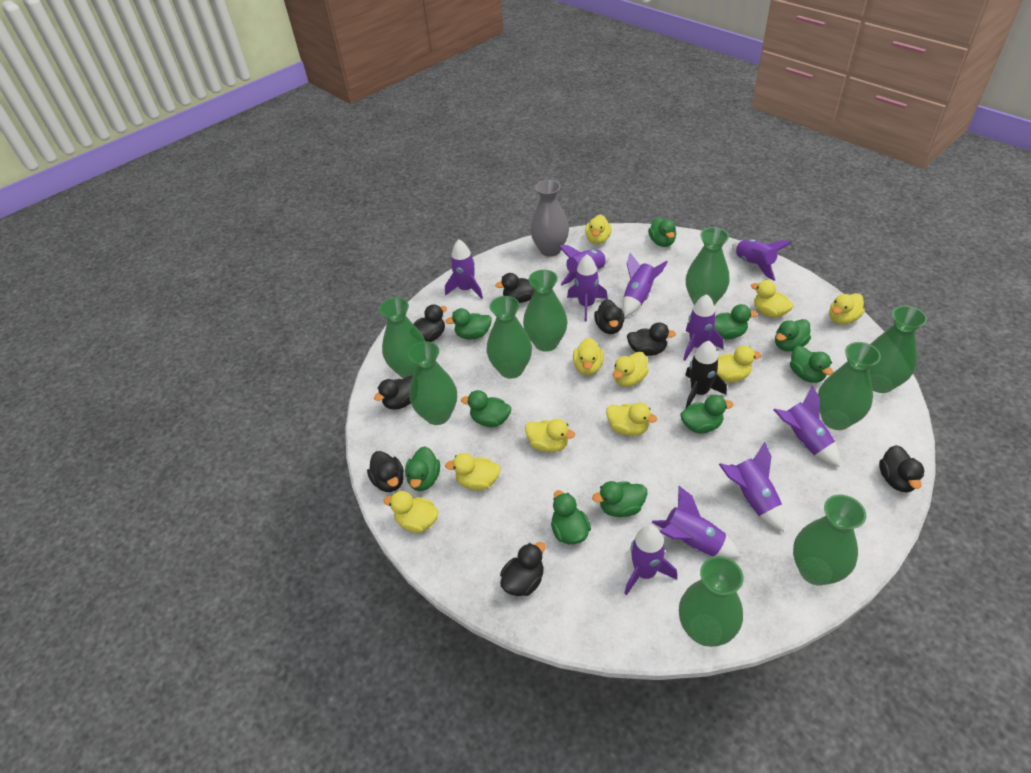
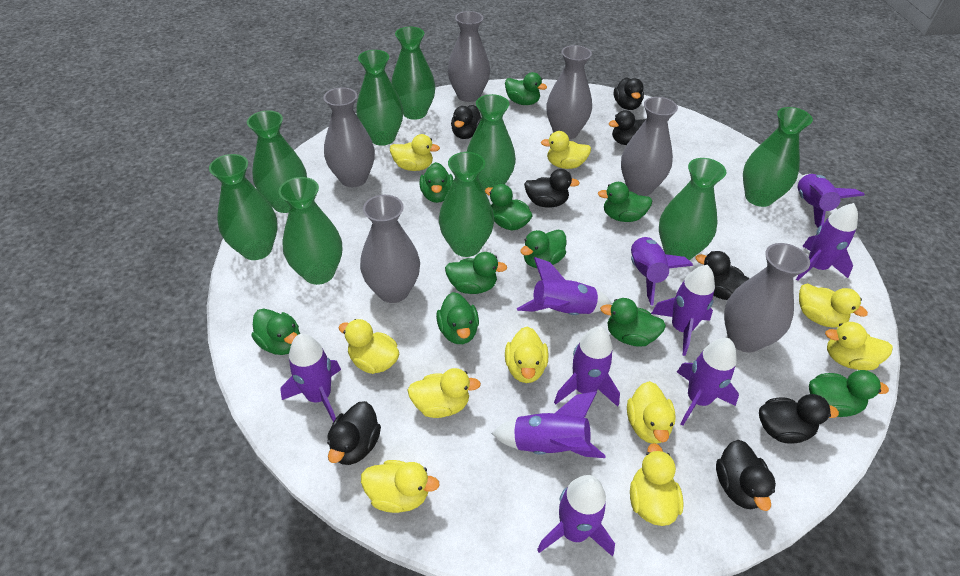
black rocket: [685,341,727,408] = 1 -> none = 0
grey vase: [530,180,569,257] = 1 -> [323,87,375,187] [360,195,420,303] [448,11,490,102] [546,45,592,140] [621,97,678,196] [724,243,810,352] = 6

